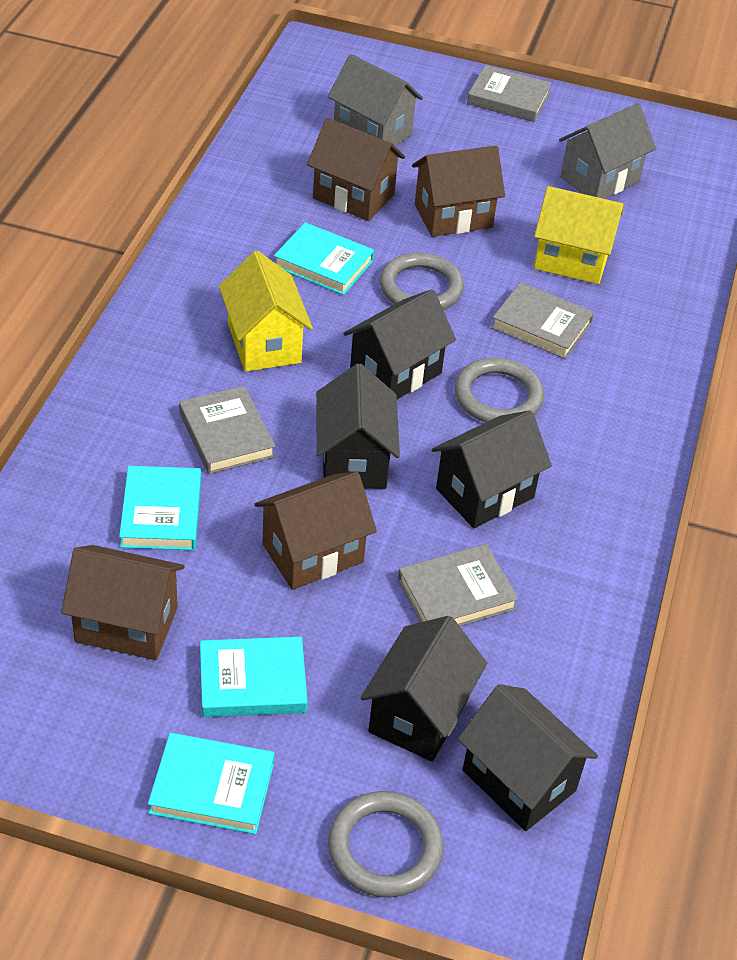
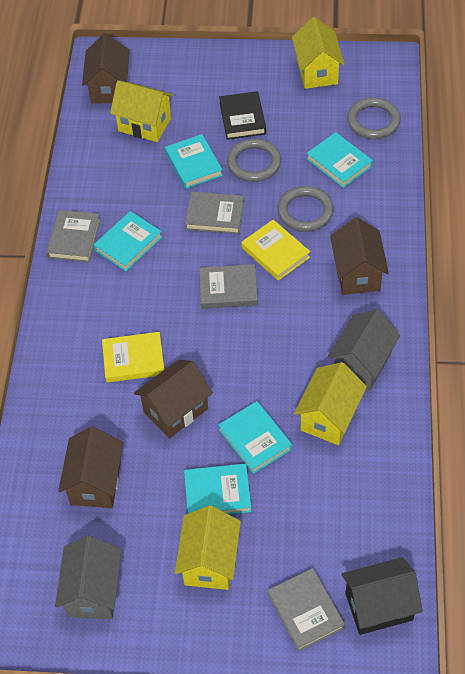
black book: none = 0 -> [219,91,266,140] = 1
black house: [316,363,400,489] [343,289,456,399] [360,616,487,762] [432,410,552,528] [457,684,598,831] = 5 -> [342,557,423,635] = 1
turquoise book: [119,466,201,550] [148,733,275,834] [200,637,308,717] [274,222,374,295] = 4 -> [94,211,162,271] [165,134,223,189] [184,464,252,515] [218,401,292,474] [307,132,373,188] = 5
yellow book: none = 0 -> [102,332,164,383] [241,219,310,281] = 2
yellow house: [219,251,313,372] [534,186,624,284] = 2 -> [110,80,174,142] [175,505,241,590] [292,17,345,89] [294,362,367,445] = 4

